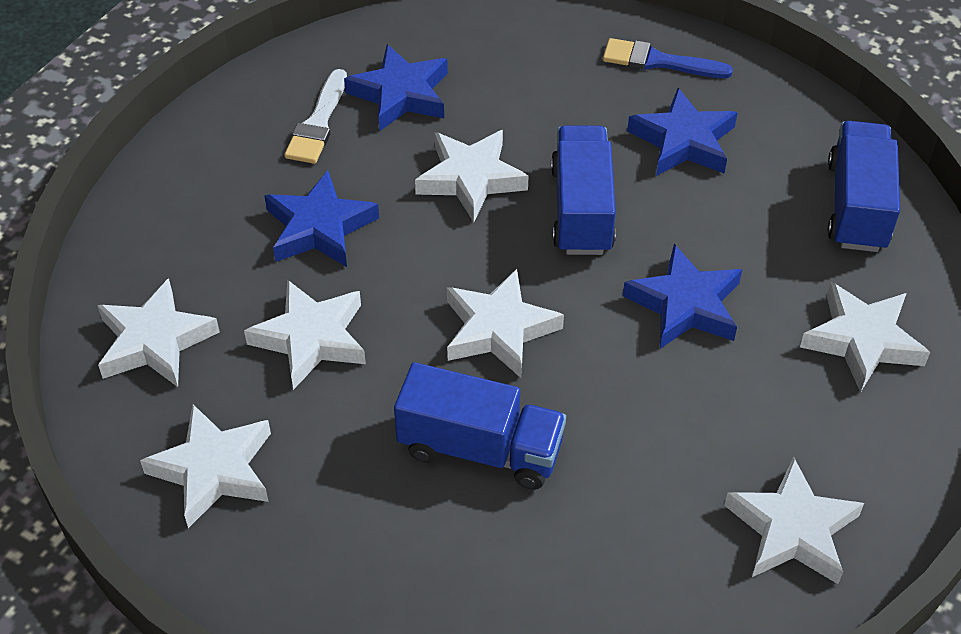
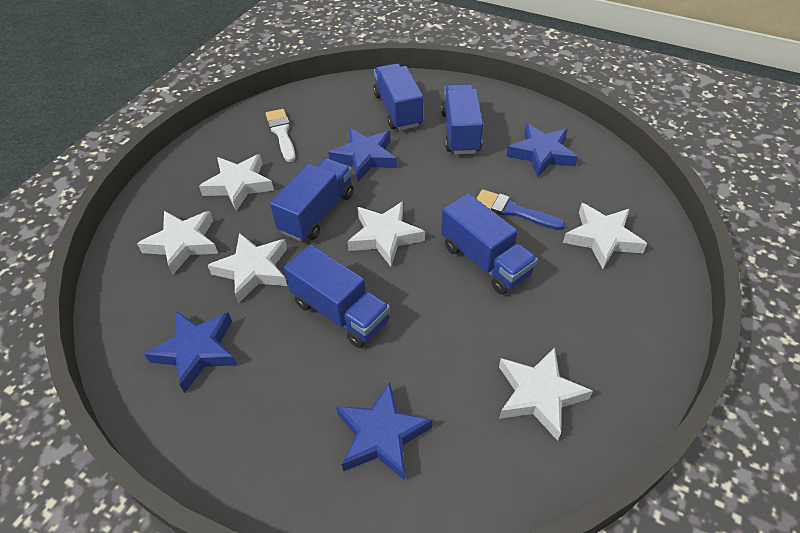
blue truck: [394,362,566,490] [551,125,616,255] [827,121,900,252] = 3 -> [270,158,354,241] [284,245,390,348] [373,63,423,130] [441,84,483,154] [441,193,538,294] = 5
white star: [97,278,220,387] [140,404,271,528] [244,280,366,390] [415,130,529,222] [447,269,564,378] [724,457,864,584] [800,282,930,392] = 7 -> [137,211,218,275] [199,154,274,211] [208,233,287,304] [347,201,425,267] [499,347,593,441] [563,203,647,269] = 6

